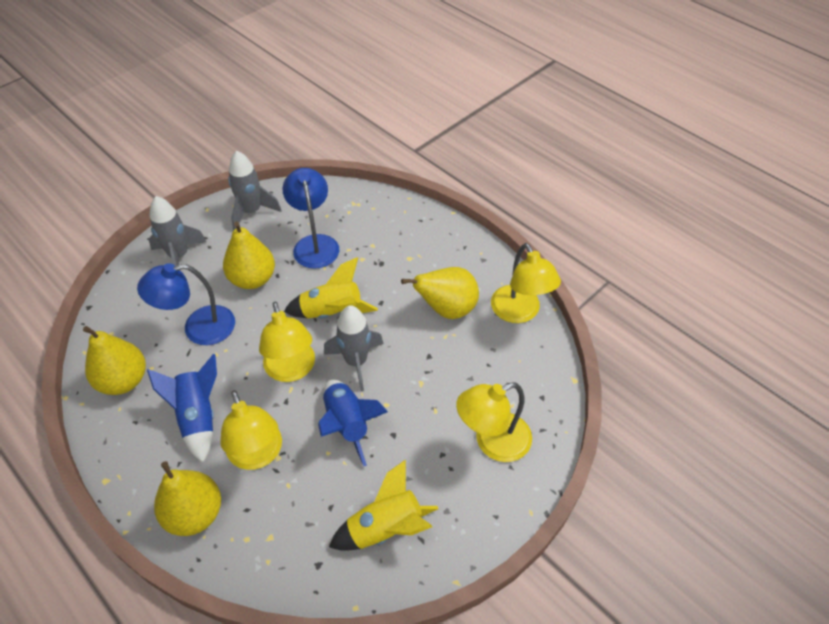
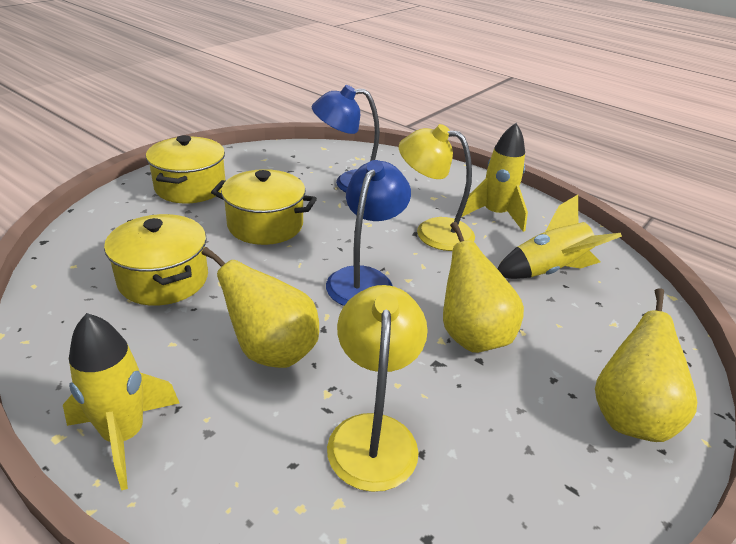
blue rocket: [147,354,217,463] [318,379,388,466] = 2 -> none = 0
grey rocket: [148,196,206,266] [228,151,282,230] [324,305,384,391] = 3 -> none = 0
yellow lamp: [220,390,282,470] [259,302,315,382] [456,383,532,462] [491,243,561,323] = 4 -> [327,285,428,492] [399,124,475,251] = 2
yellow pear: [83,326,146,395] [154,461,221,536] [223,221,275,289] [401,267,479,319] = 4 -> [201,247,319,368] [443,222,524,353] [595,288,697,442] = 3
yellow pot: none = 0 -> [104,214,208,306] [146,135,226,204] [211,169,317,245] = 3
yellow rocket: [284,257,378,318] [329,459,438,551] = 2 -> [63,313,179,490] [461,123,528,232] [497,195,622,279] = 3

